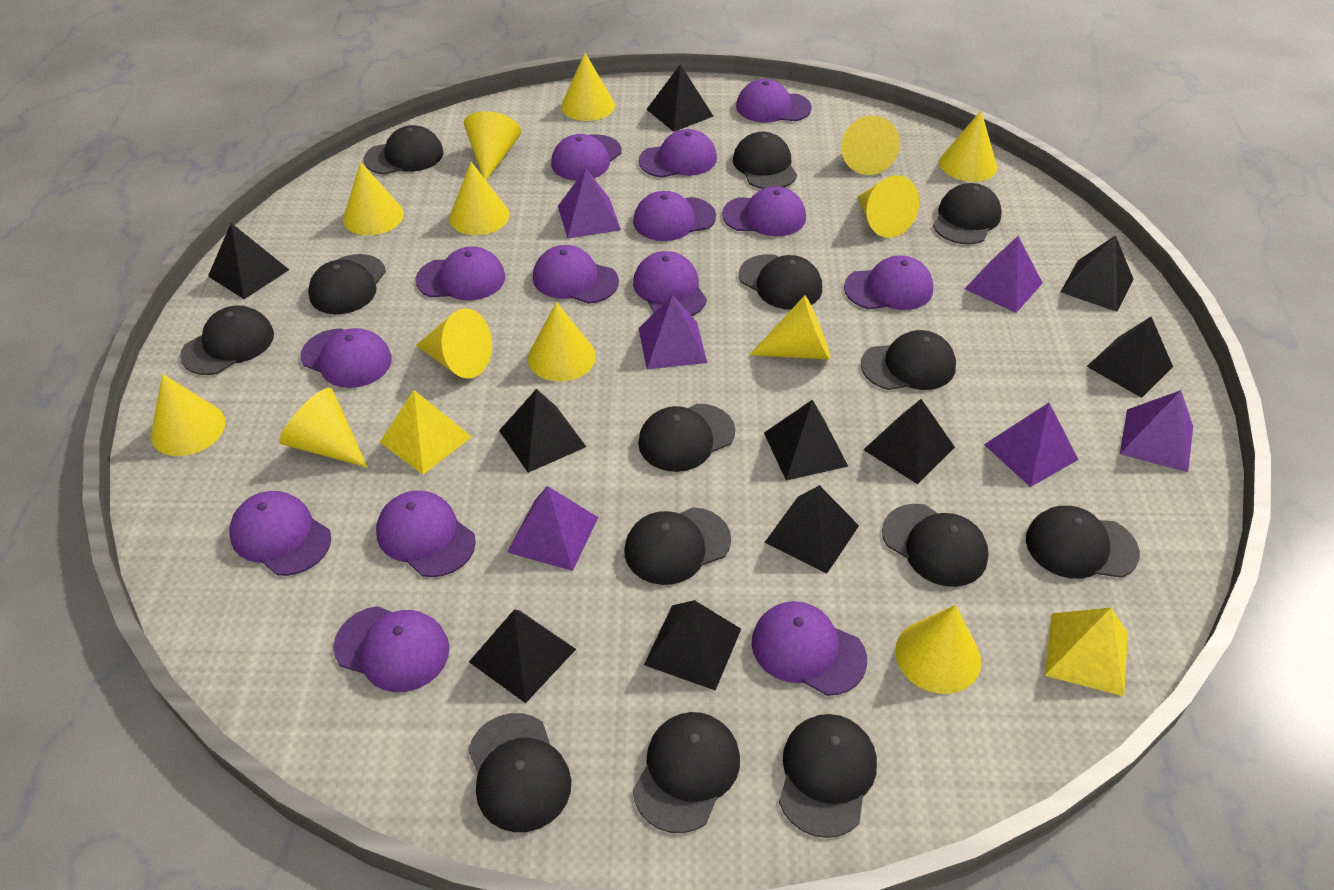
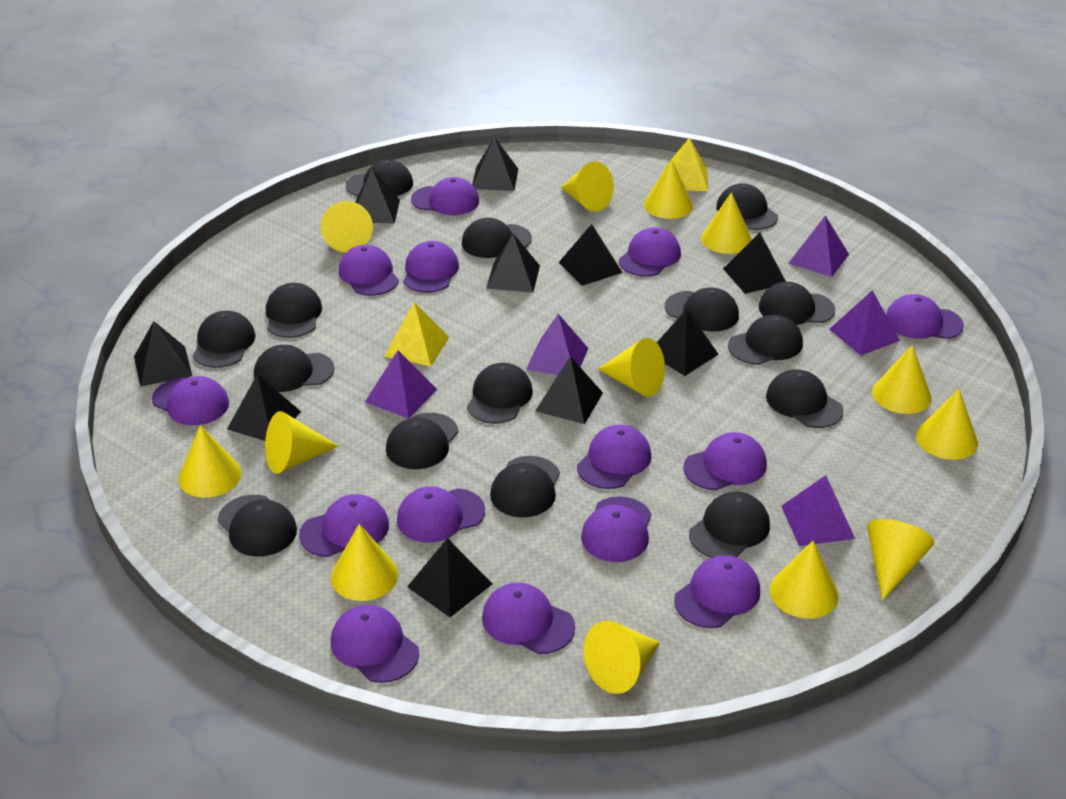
black cap: [180,305,274,375] [308,254,386,314] [364,125,444,175] [468,713,571,832] [624,507,731,585] [633,712,740,833] [638,404,735,472] [733,132,797,189] [739,254,822,310] [779,714,877,838] [861,330,956,390] [882,504,989,587] [933,183,1002,244] [1026,506,1140,579] = 14 -> [193,311,256,368] [218,495,297,557] [254,345,334,392] [266,283,322,338] [346,160,413,196] [386,413,458,469] [462,218,532,258] [467,363,533,424] [490,456,560,518] [665,287,739,332] [689,492,770,558] [716,183,778,230] [728,315,803,365] [759,282,835,325] [766,369,843,428] = 15
purple pyramid: [507,486,598,571] [558,169,621,239] [638,295,707,370] [965,236,1043,313] [984,403,1079,487] [1120,390,1193,472] = 6 -> [365,351,437,419] [526,314,588,375] [781,475,855,546] [788,216,849,277] [829,290,900,356] = 5

